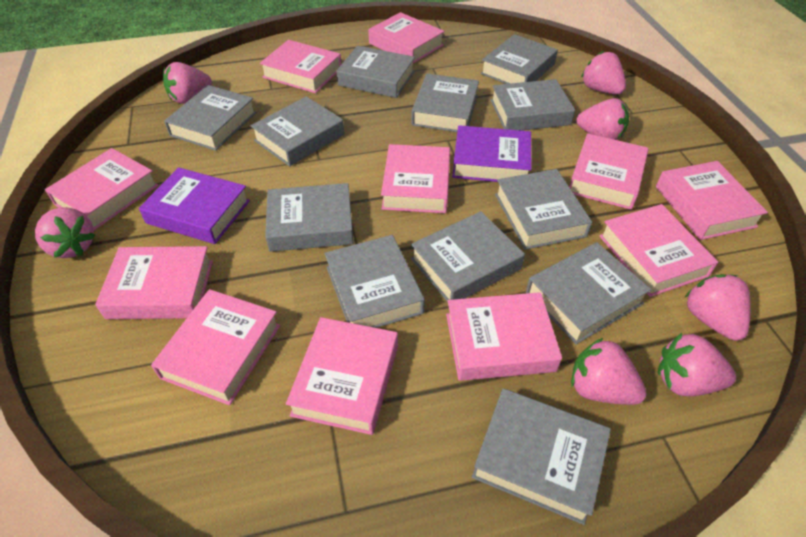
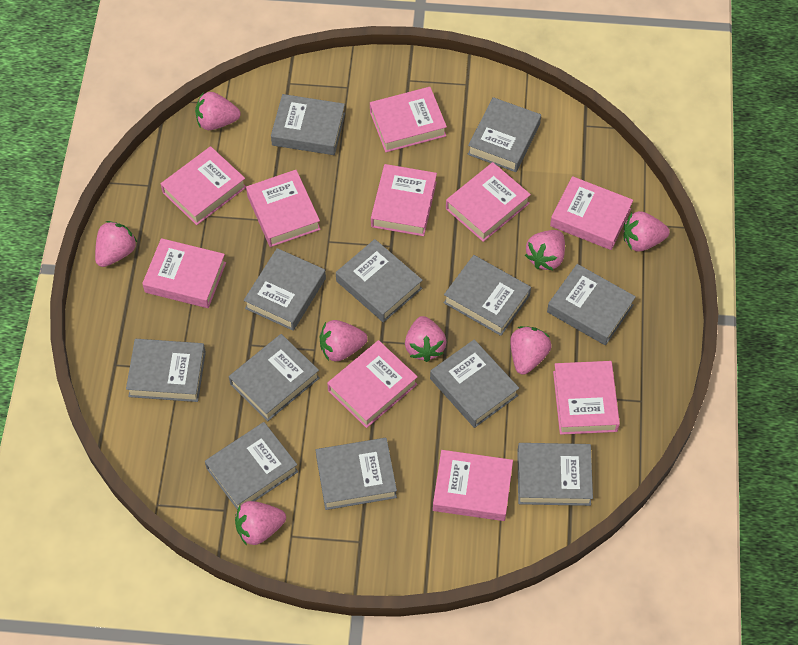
pink book: [45,148,159,230] [95,246,213,319] [151,289,280,405] [260,40,341,93] [286,317,398,435] [368,12,444,64] [381,144,450,213] [446,292,562,381] [570,133,649,210] [599,204,718,297] [656,161,768,240] = 11 -> [142,238,226,308] [161,146,246,225] [246,170,321,247] [327,340,418,428] [370,87,447,152] [371,164,437,236] [433,450,513,521] [446,162,531,242] [550,176,633,250] [553,361,620,435] = 10
pink strawberry: [35,207,96,258] [163,62,212,104] [571,338,647,405] [577,98,629,140] [581,51,626,94] [658,333,736,396] [684,274,751,341] = 7 -> [95,221,137,267] [195,92,241,130] [235,501,286,545] [320,320,368,361] [405,316,447,362] [510,326,551,375] [525,230,565,270] [624,211,670,252] = 8
purple book: [139,167,250,244] [452,125,531,182] = 2 -> none = 0

